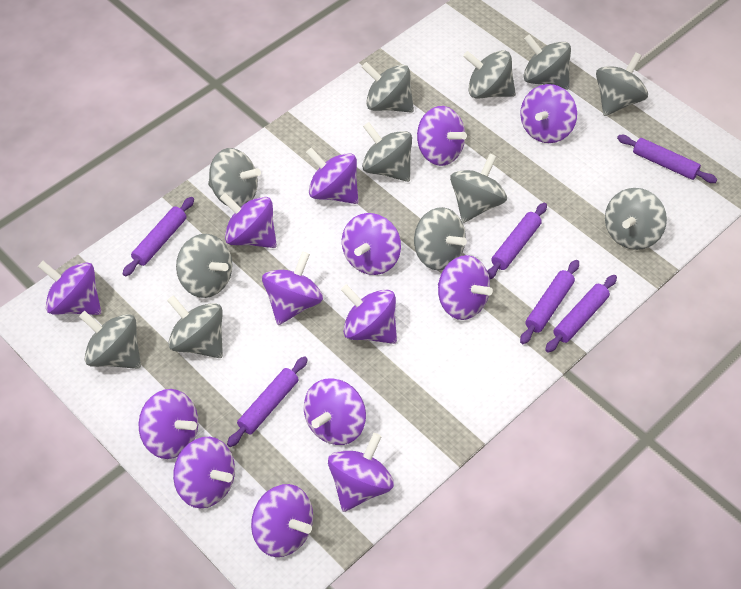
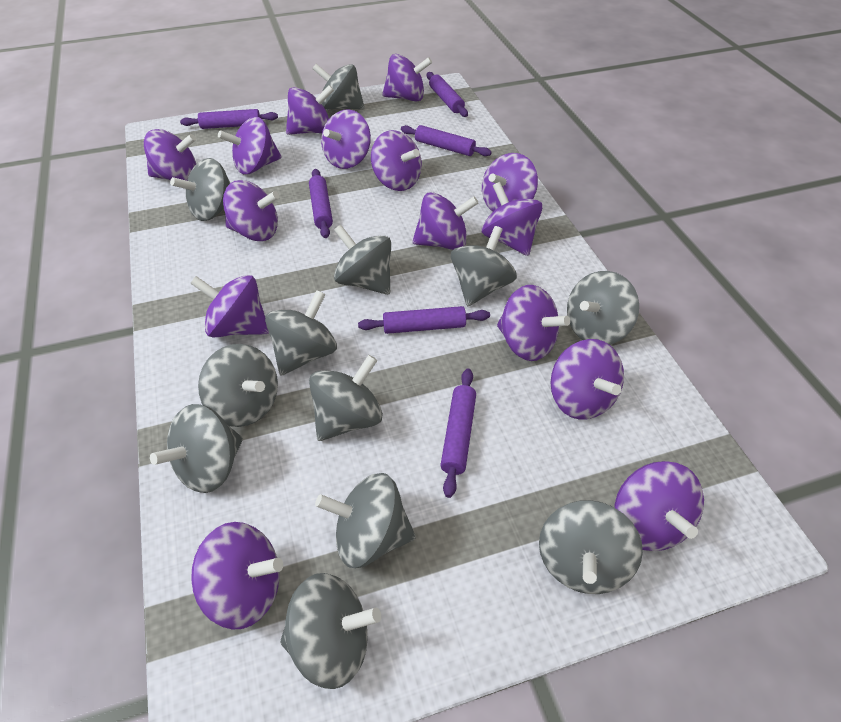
purple spinning top: [38,261,101,315] [139,389,198,459] [173,437,235,509] [220,193,277,248] [251,484,313,557] [262,251,323,325] [304,378,366,445] [306,148,358,204] [328,433,394,512] [341,284,397,344] [342,213,401,275] [417,106,467,166] [438,255,493,320] [520,84,577,143] = 14 -> [144,129,196,181] [190,275,269,337] [191,522,283,630] [218,117,281,174] [223,180,279,241] [286,85,334,135] [321,109,371,169] [371,130,422,191] [382,54,432,101] [412,192,478,250] [482,153,538,211] [482,182,542,256] [497,285,570,361] [550,339,624,420] [614,461,704,551] = 15

